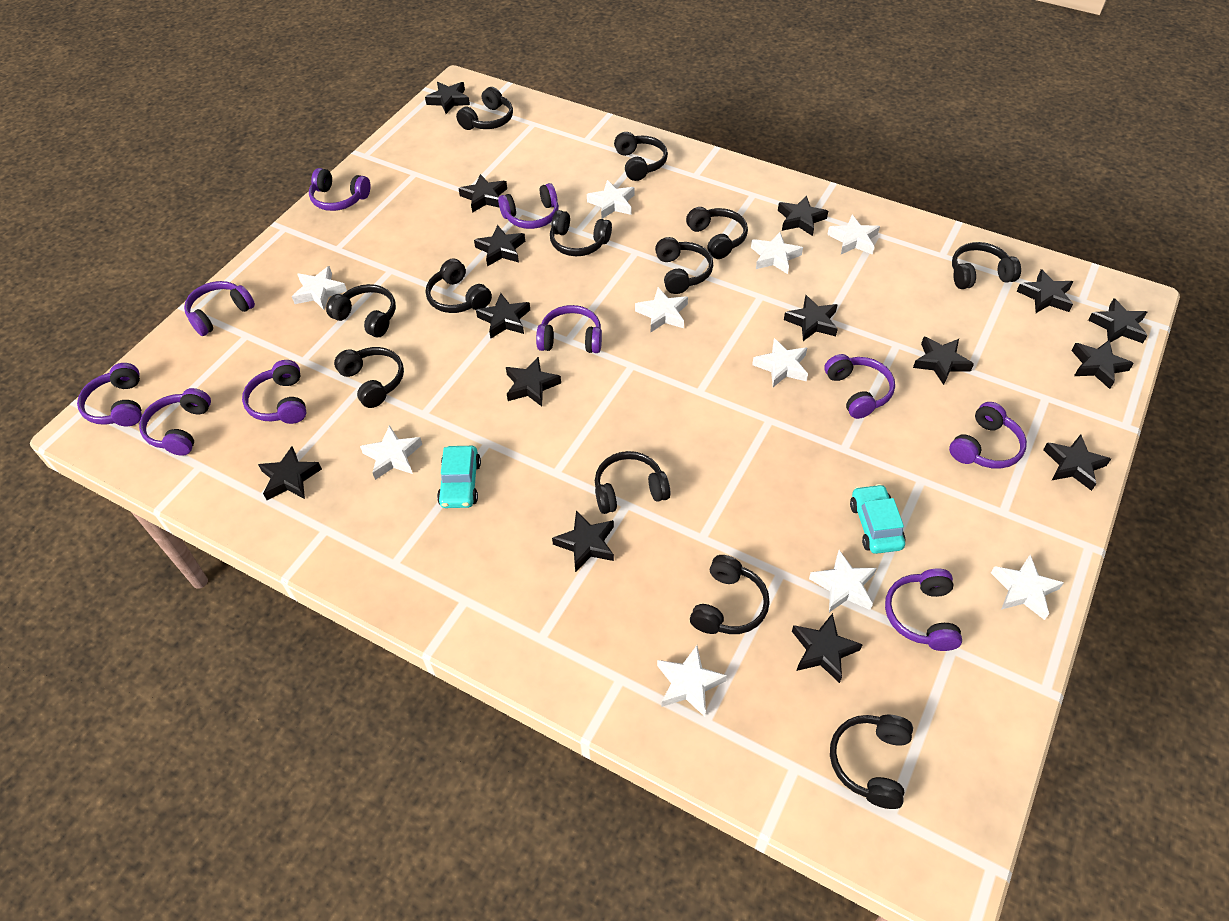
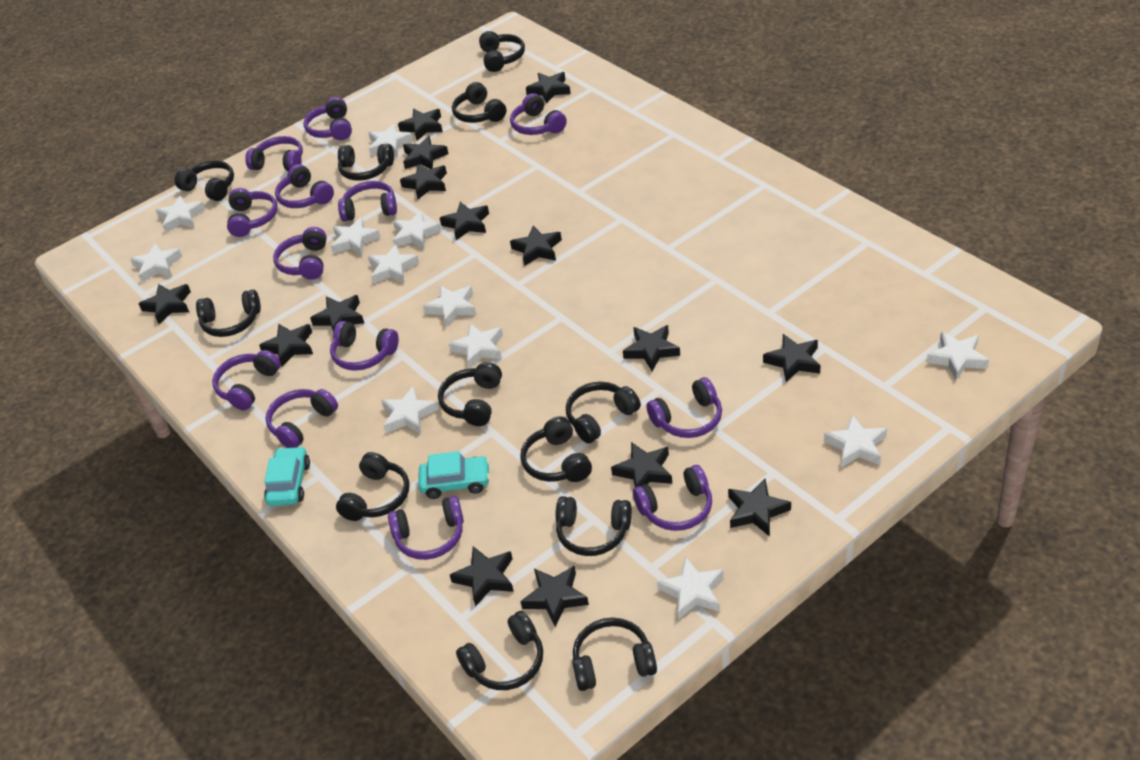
purple headphones: [77,363,142,426] [139,388,211,456] [184,281,255,336] [242,360,307,424] [309,168,371,211] [498,183,559,229] [536,305,602,353] [824,354,895,419] [885,568,962,651] [949,402,1027,469] = 10 -> [212,350,281,410] [227,188,278,237] [245,136,303,171] [265,389,338,448] [273,227,327,280] [275,164,334,208] [304,97,352,140] [330,321,399,371] [338,181,397,222] [388,496,464,560] [510,93,567,135] [633,465,712,531] [646,377,722,438] = 13
white star: [292,266,347,310] [360,425,422,480] [587,180,635,219] [635,287,688,332] [657,645,727,717] [751,232,803,274] [752,338,808,387] [809,550,877,612] [827,215,880,255] [991,555,1064,620] = 10 -> [130,243,182,283] [156,196,205,233] [331,217,381,256] [368,123,413,157] [368,244,419,284] [381,386,439,434] [393,211,441,249] [423,285,476,328] [449,323,503,369] [657,557,724,620] [824,415,887,467] [926,332,989,380] = 12

